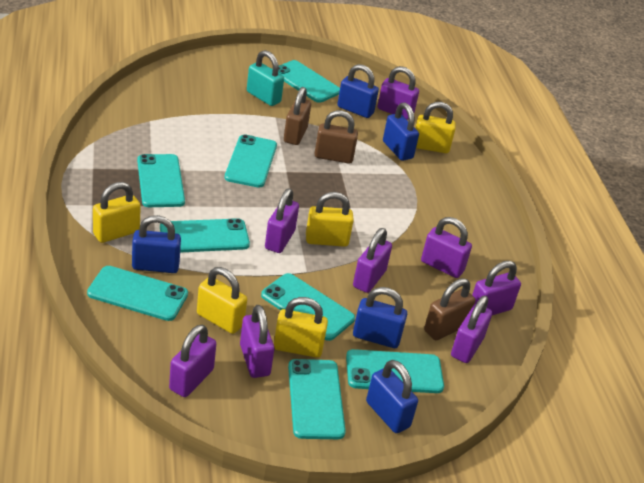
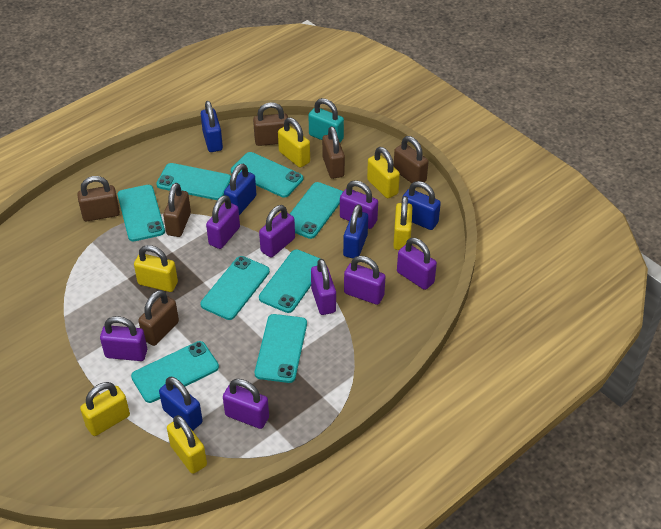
brown padlock: [284,87,311,145] [314,110,358,164] [424,278,475,340] = 3 -> [77,176,120,221] [138,290,179,346] [163,183,191,237] [253,102,288,146] [322,126,345,179] [394,136,429,183] = 6
yellow padlock: [93,182,141,243] [197,267,247,334] [274,297,328,358] [306,192,354,247] [415,102,455,153] = 5 -> [80,382,130,436] [134,245,178,292] [167,415,207,474] [278,117,310,168] [367,147,400,199] [393,196,412,250] = 6

